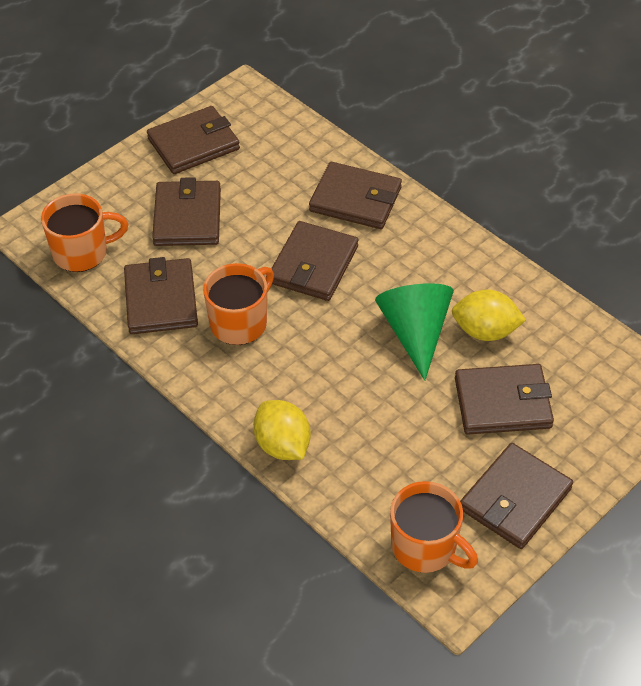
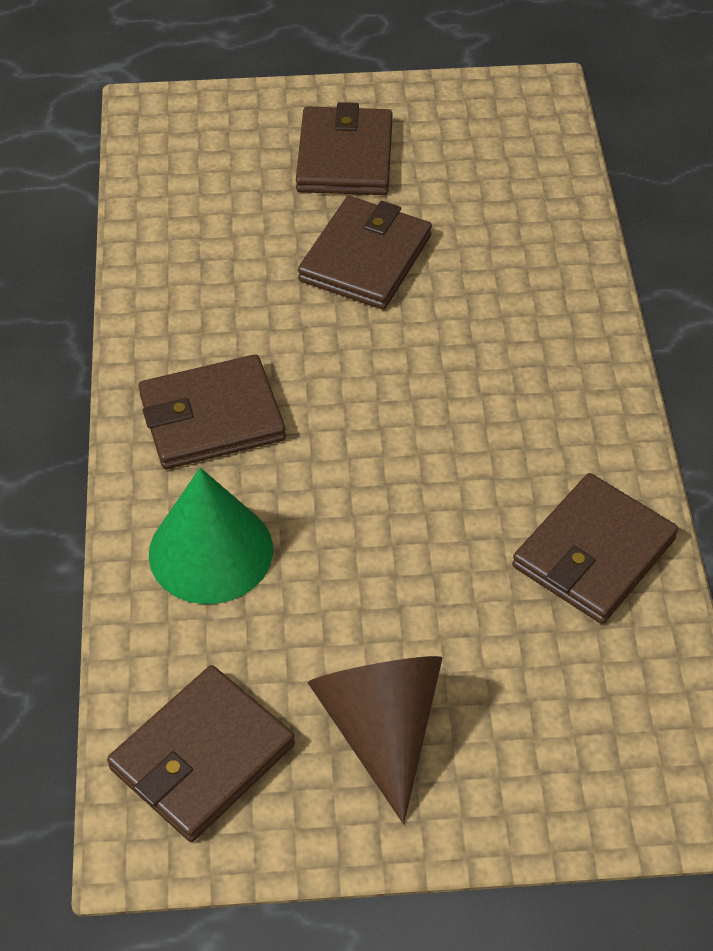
brown cone: none = 0 -> [308,656,443,824] = 1
brown wallet: [124,257,198,334] [147,106,240,174] [152,177,221,246] [271,221,358,301] [309,162,402,229] [455,364,554,435] [460,443,573,549] = 7 -> [107,665,295,842] [138,354,286,469] [296,102,393,195] [298,196,432,309] [512,473,678,624] = 5
orange mug: [41,193,128,272] [203,263,274,345] [390,481,478,573] = 3 -> none = 0
yellow lemon: [253,400,311,460] [452,289,526,341] = 2 -> none = 0

